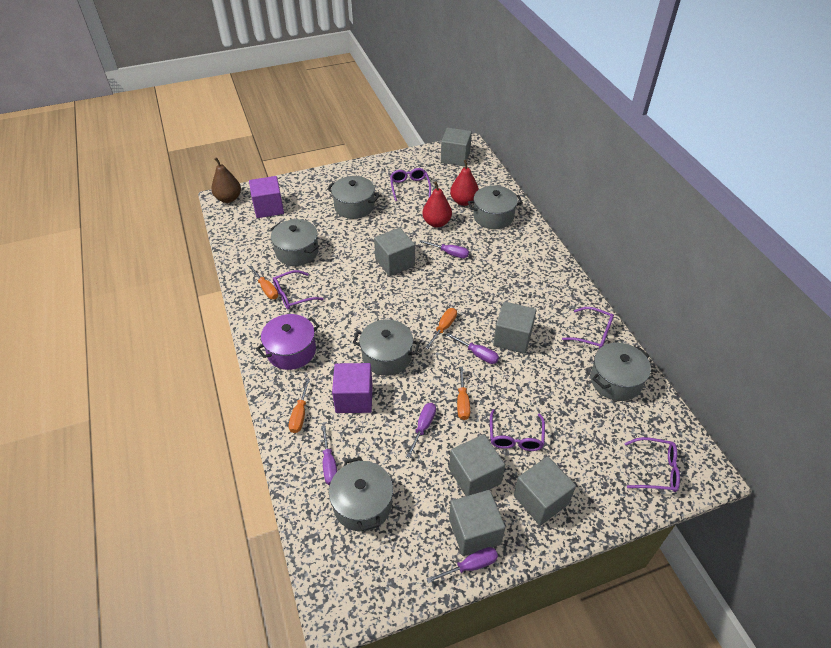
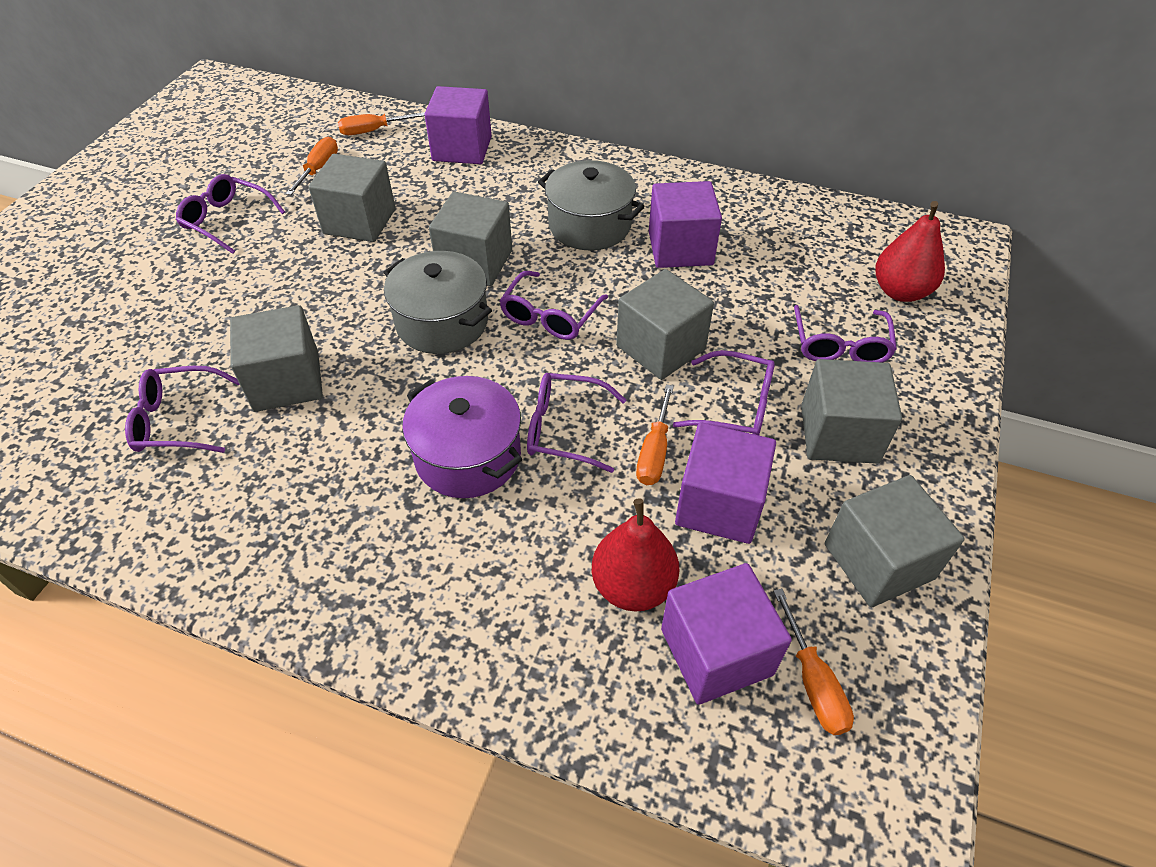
brown pear: [211,157,241,203] = 1 -> none = 0
grey pot: [270,219,320,266] [327,176,380,219] [329,457,393,531] [353,319,420,376] [468,185,523,229] [590,343,651,401] = 6 -> [383,251,492,354] [538,160,645,250] = 2
purple cube: [249,176,284,218] [332,363,373,413] = 2 -> [424,86,492,164] [649,181,722,268] [661,563,792,705] [675,422,776,544] = 4
purple glasses: [273,270,324,310] [390,168,431,201] [490,409,545,451] [562,307,614,349] [625,437,680,492] = 5 -> [125,366,239,453] [176,174,285,254] [499,271,608,340] [527,373,626,473] [673,350,775,435] [794,305,897,363] = 6
purple screwdriver: [321,425,337,485] [406,403,436,458] [420,240,469,258] [426,547,498,583] [446,333,499,364] = 5 -> none = 0

